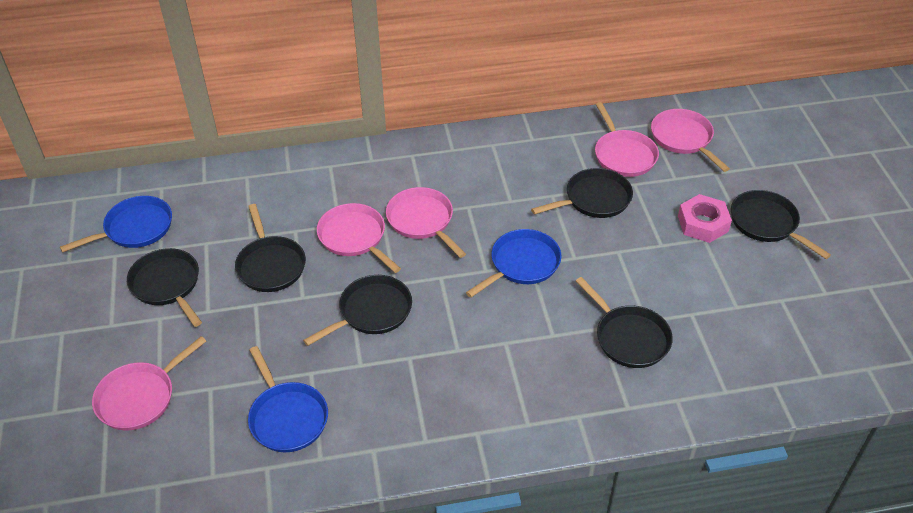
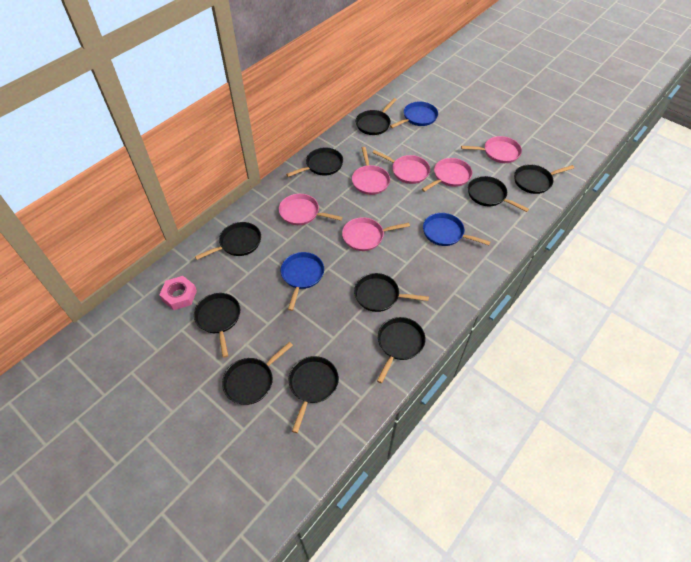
black pan: [127,248,202,327] [235,204,306,292] [303,275,412,346] [531,168,633,218] [576,277,673,368] [731,190,831,259] = 6 -> [194,293,240,358] [195,222,261,260] [222,342,293,405] [286,147,343,177] [288,356,339,433] [354,273,429,312] [356,98,397,135] [377,317,426,383] [468,176,529,212] [514,164,574,194] = 10
pink pan: [92,336,206,431] [317,203,401,273] [386,187,466,258] [595,102,659,177] [651,109,730,172] = 5 -> [279,194,343,225] [342,217,410,251] [352,147,390,195] [372,150,430,184] [422,158,472,192] [461,136,522,163] = 6

